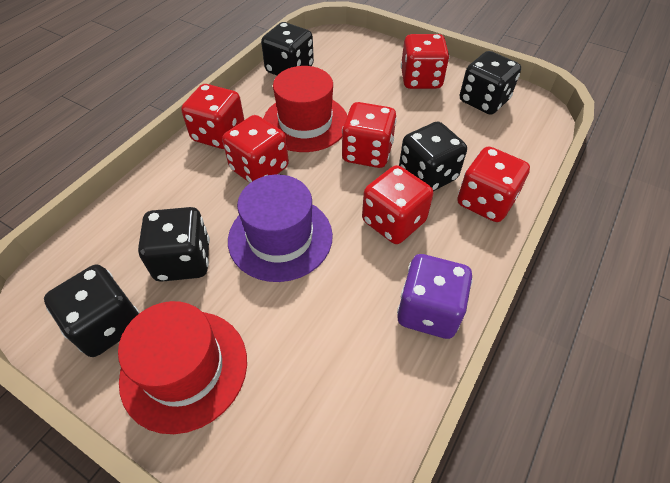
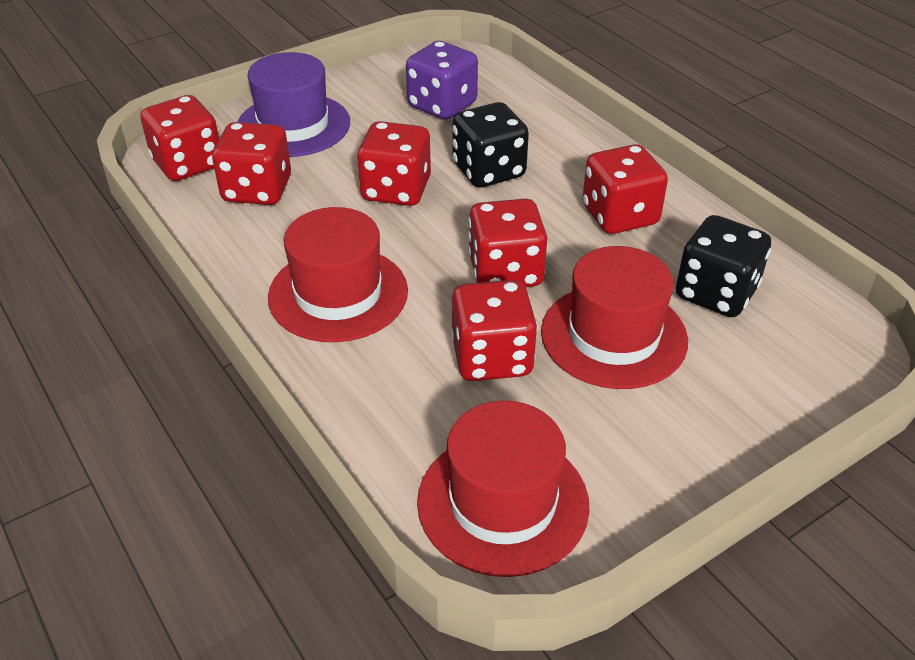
black dice: [44,264,140,357] [138,207,210,282] [261,22,314,76] [399,121,467,191] [460,51,521,115] = 5 -> [452,102,529,188] [676,215,771,317] = 2
red hat: [118,301,247,434] [263,66,347,152] = 2 -> [268,207,408,342] [417,401,590,577] [541,246,688,389] = 3

